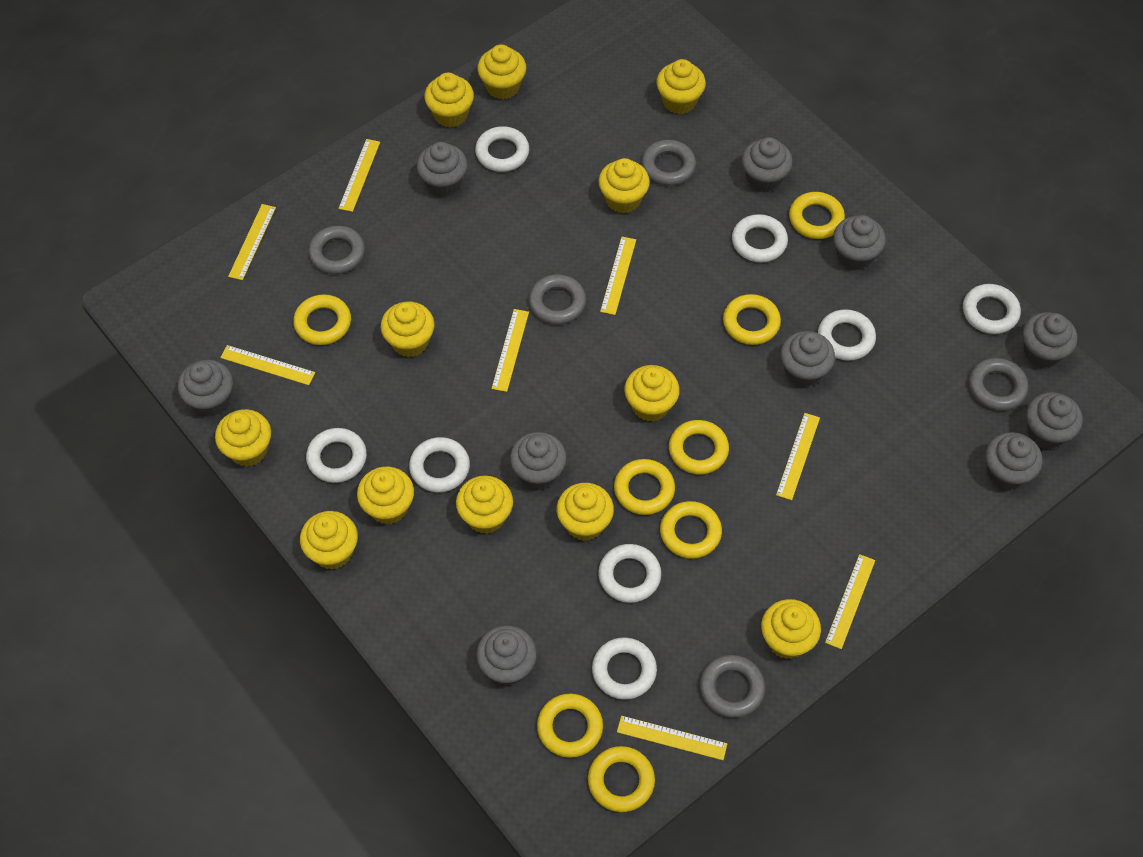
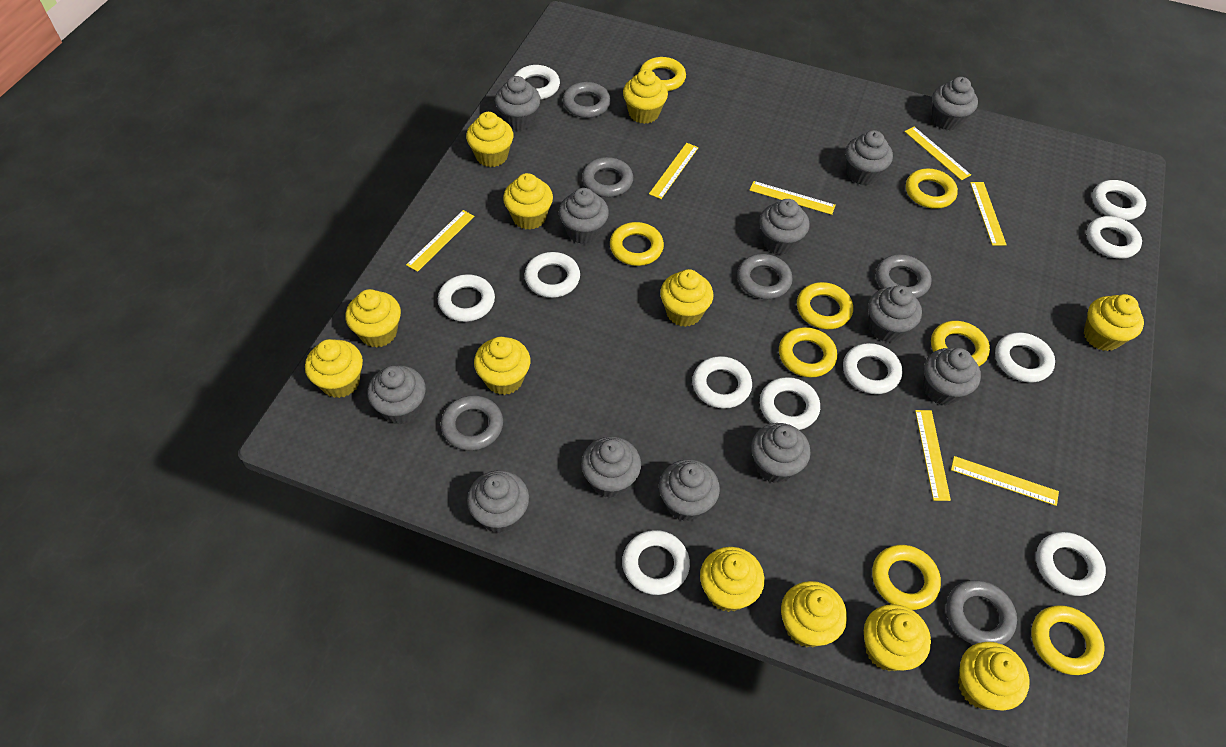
grey cupcake: [178,360,233,416] [417,142,467,197] [476,626,537,686] [510,432,567,490] [742,137,793,192] [780,331,835,387] [833,215,886,270] [986,432,1042,490] [1023,312,1077,368] [1026,392,1083,449] = 10 -> [367,365,426,425] [467,470,529,533] [495,76,541,131] [559,188,609,244] [581,437,641,498] [659,459,720,522] [751,423,811,483] [759,199,810,255] [845,130,893,185] [868,285,922,342] [924,348,981,406] [932,77,978,131] = 12
grey ring: [308,226,365,274] [529,274,586,324] [642,140,696,185] [700,655,765,718] [969,358,1028,411] = 5 -> [441,395,503,451] [563,82,611,118] [582,157,633,197] [737,254,793,299] [876,254,932,298] [946,580,1017,645] = 6
white ring: [306,428,367,483] [409,437,470,492] [475,126,529,172] [592,637,657,700] [598,544,661,603] [732,214,788,263] [818,309,876,361] [963,284,1021,334] = 8 -> [438,274,495,322] [514,65,560,100] [524,252,580,298] [622,530,690,595] [692,356,752,409] [760,377,820,430] [843,343,902,394] [995,332,1055,383] [1036,532,1106,596] [1086,216,1142,259] [1092,180,1146,220] = 11
yellow ruler: [220,345,315,385] [228,204,276,280] [338,139,380,212] [492,309,529,392] [600,237,636,315] [617,716,727,760] [776,413,820,500] [825,554,875,649] = 8 -> [406,210,474,272] [649,143,699,199] [750,181,836,215] [904,127,971,180] [915,410,951,501] [951,456,1059,506] [970,182,1007,246] = 7

